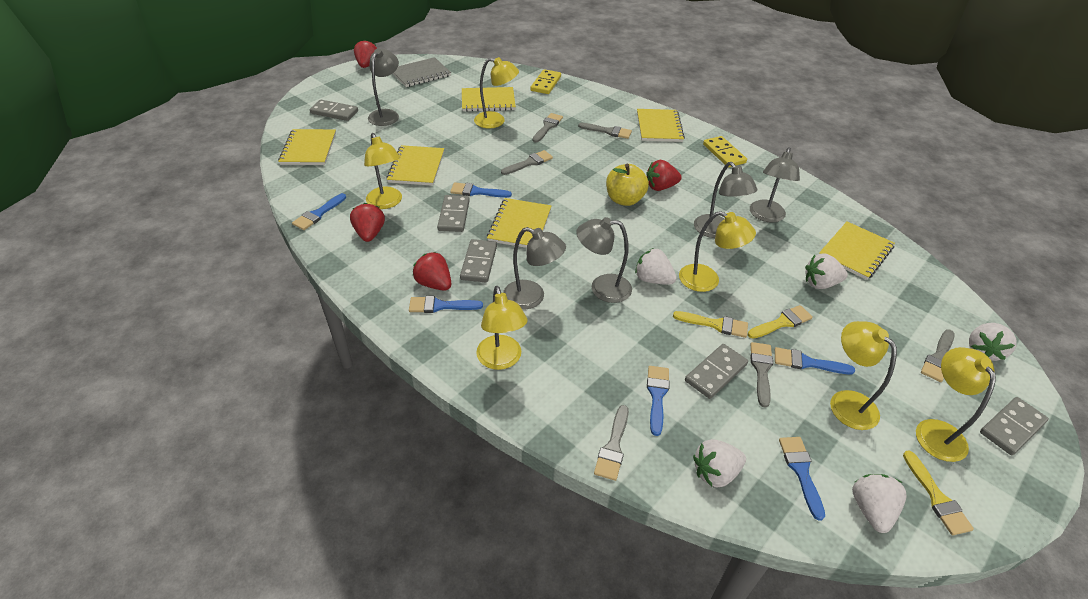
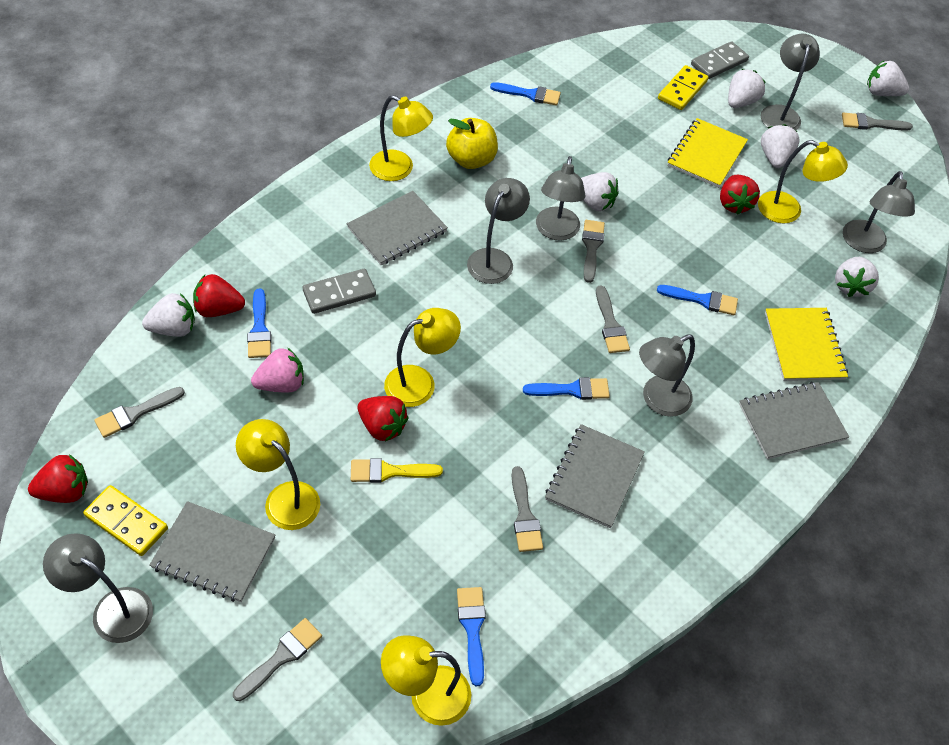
blue brush: [292,193,346,230] [409,296,483,313] [450,182,512,198] [647,366,670,436] [775,347,855,374] [779,437,825,521] = 6 -> [247,289,271,358] [457,587,486,686] [490,82,561,106] [523,377,610,400] [657,285,738,315] = 5
grey domino: [310,100,358,121] [437,195,470,232] [460,239,497,282] [685,344,748,399] [980,397,1049,455] = 5 -> [303,269,376,314] [691,41,749,79] = 2
grey lamp: [368,48,399,126] [503,227,566,309] [576,217,632,303] [694,162,758,238] [750,147,800,223] = 5 -> [43,533,153,643] [467,178,530,284] [536,156,585,241] [639,334,695,417] [761,34,820,130] [843,171,915,253] = 6
grey notebook: [393,57,451,87] = 1 -> [149,501,275,602] [347,191,448,265] [545,424,645,528] [739,382,849,459] = 4
pink strawberry: none = 0 -> [251,348,304,392] = 1
white strawberry: [635,248,677,285] [693,439,746,488] [805,253,848,289] [852,474,907,533] [969,323,1016,361] = 5 -> [142,293,195,337] [581,172,619,212] [728,69,766,108] [761,124,800,168] [835,257,879,297] [867,61,909,96] = 6
yellow brush: [673,311,748,338] [748,305,813,339] [903,450,974,535] = 3 -> [351,458,443,483] = 1
yellow lamp: [364,133,402,209] [474,57,519,128] [476,286,528,370] [679,211,756,292] [830,321,897,430] [916,347,996,462] = 6 -> [236,419,320,530] [369,95,433,181] [381,635,471,726] [384,308,461,407] [758,140,848,224] = 5
yellow notebook: [278,129,336,165] [386,145,444,186] [462,87,516,112] [487,198,551,248] [637,109,685,142] [819,222,895,280] = 6 -> [667,118,748,188] [765,308,848,381] = 2

